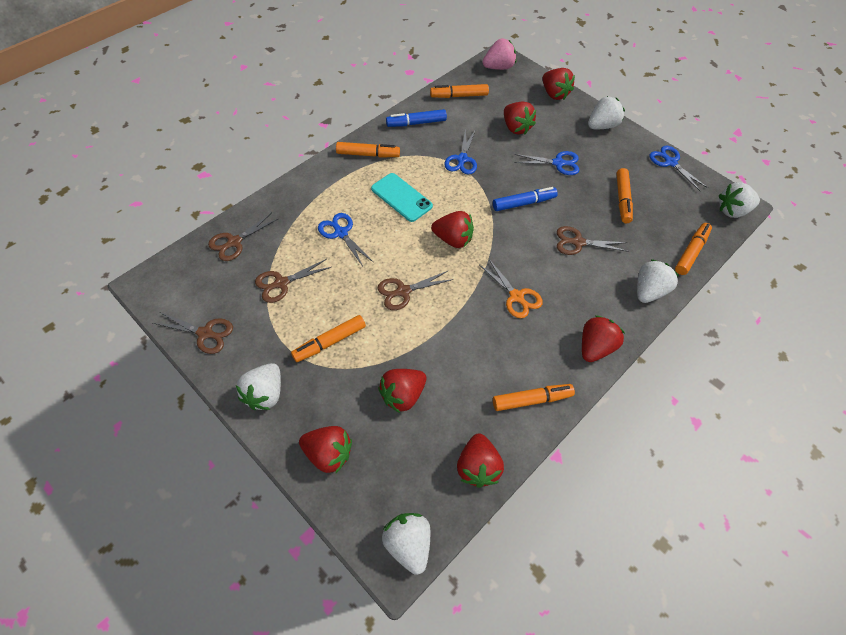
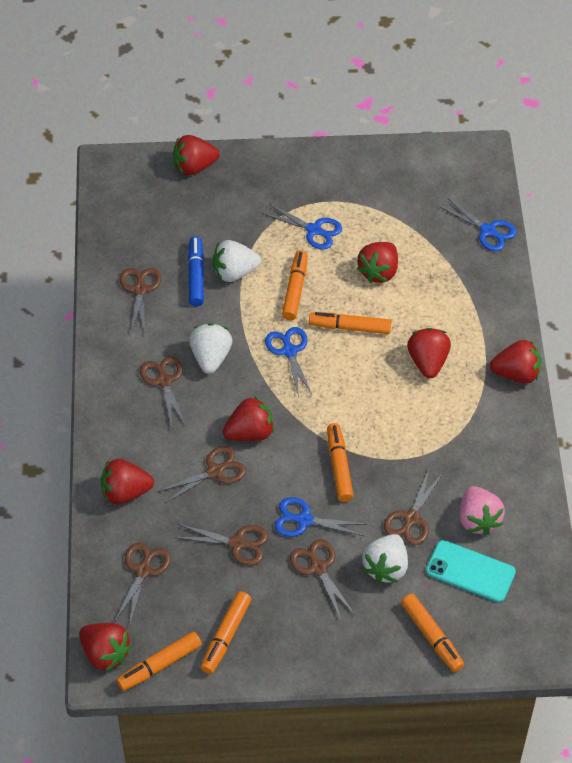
blue marker: [386,109,447,127] [493,187,558,211] = 2 -> [188,236,204,306] = 1
brown scissors: [153,312,233,354] [208,213,279,261] [255,259,331,303] [378,270,454,310] [557,226,628,255] = 5 -> [115,543,171,627] [120,268,161,334] [140,356,186,428] [158,446,246,503] [175,524,268,565] [290,539,355,619] [384,470,443,545] = 7
orange scissors: [479,258,543,318] = 1 -> none = 0
white strawberry: [236,363,281,410] [382,513,430,575] [588,96,625,129] [637,259,679,303] [719,182,760,218] = 5 -> [189,323,233,374] [213,240,261,282] [362,534,408,583] = 3

